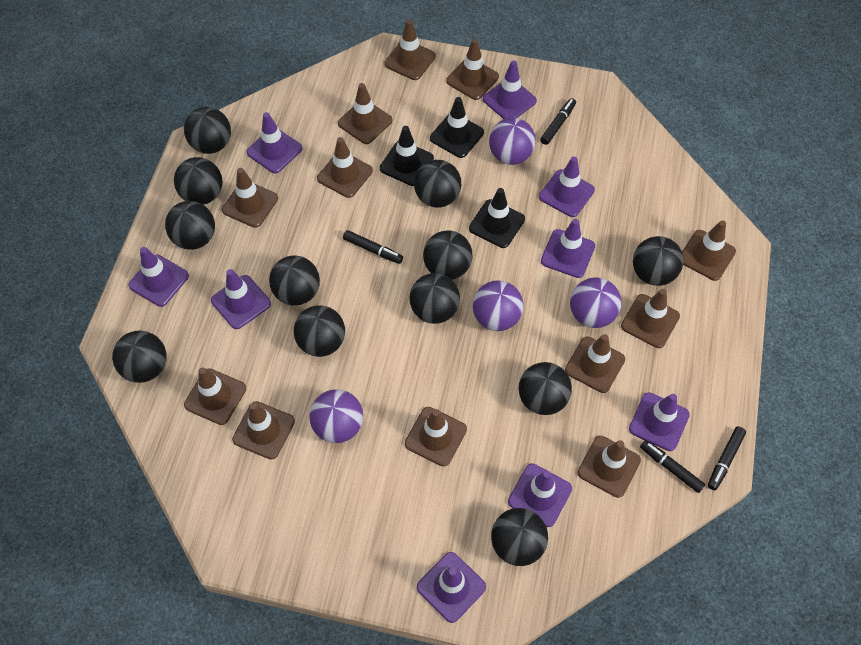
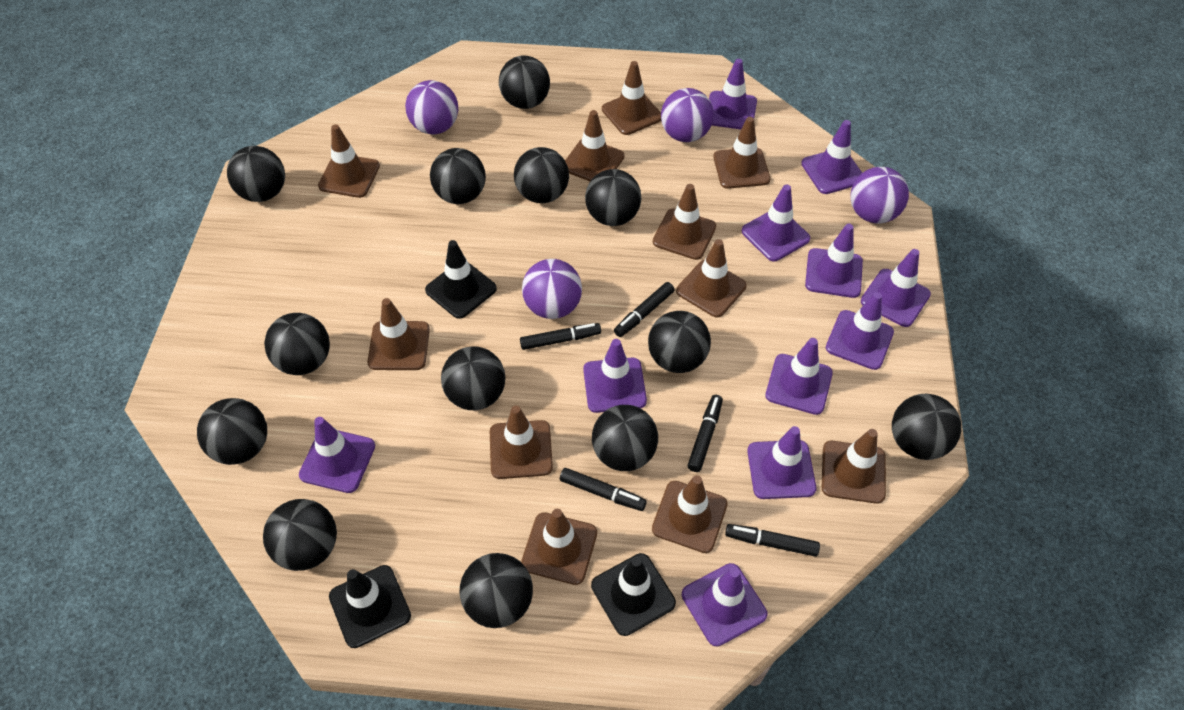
black ball: [112,331,167,383] [165,201,215,250] [174,157,222,205] [184,107,231,154] [269,256,320,306] [294,305,345,357] [410,273,460,324] [414,160,462,208] [423,231,472,280] [491,508,548,566] [519,362,572,415] [633,236,684,286] = 12 -> [197,398,267,465] [227,146,285,202] [263,499,337,571] [264,313,330,375] [430,148,486,204] [441,346,505,410] [460,553,533,628] [499,55,550,109] [514,147,569,203] [585,169,641,226] [592,405,658,471] [648,311,711,373] [892,394,961,460] = 13
black marker: [343,230,403,264] [540,98,576,145] [640,440,705,493] [708,426,746,490] = 4 -> [520,323,601,350] [560,468,647,511] [614,282,675,337] [687,395,723,472] [725,524,820,557] = 5
brown traffic cone: [184,367,246,425] [222,168,278,228] [232,401,295,459] [317,137,373,198] [338,83,392,144] [384,20,436,80] [405,407,467,466] [446,39,499,100] [565,334,625,393] [578,436,641,498] [621,289,680,348] [682,220,736,281] = 12 -> [318,125,380,198] [367,298,430,370] [490,406,553,479] [521,509,597,585] [565,110,624,181] [602,61,661,135] [652,475,727,553] [653,184,716,260] [676,239,747,317] [713,117,770,189] [822,429,886,504] = 11
purple traffic cone: [128,247,189,307] [211,269,271,329] [246,112,302,173] [417,552,486,623] [483,61,537,119] [508,464,572,527] [539,157,595,217] [541,219,595,278] [629,392,690,451] = 9 -> [299,417,375,493] [583,339,647,413] [682,563,767,647] [709,59,757,130] [742,184,810,261] [747,426,816,499] [765,338,833,415] [801,120,862,194] [805,224,863,298] [826,292,894,370] [861,249,931,327] = 11

